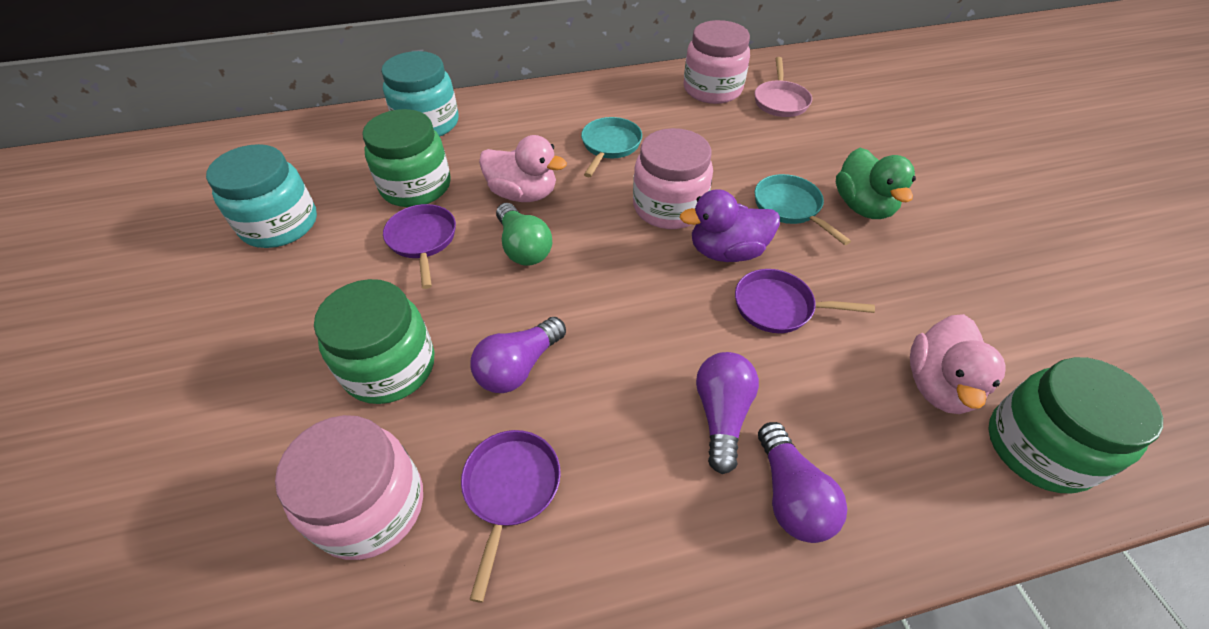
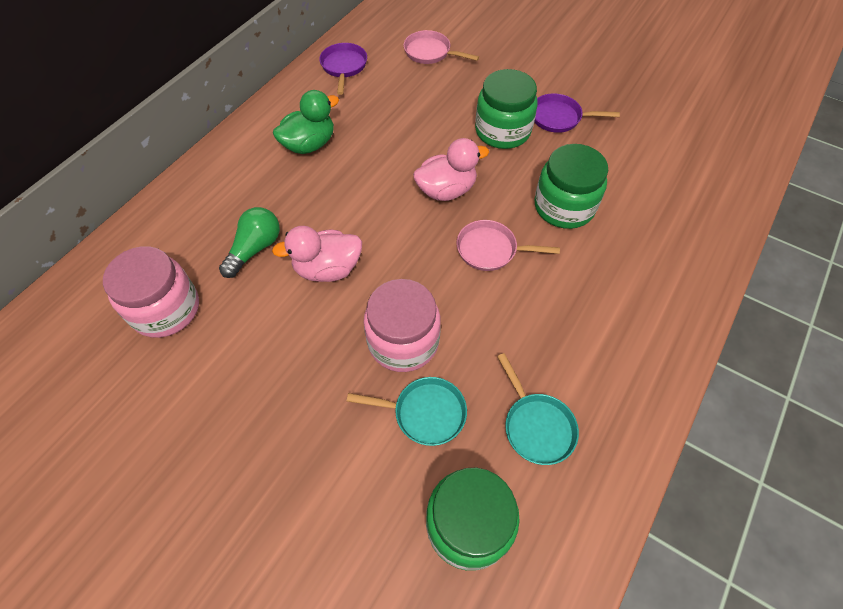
pink jar: [275,415,423,560] [633,128,713,229] [684,20,750,104] = 3 -> [103,246,199,338] [364,279,441,372] = 2
pink pan: [755,57,812,117] = 1 -> [404,30,479,64] [457,220,560,271] = 2
purple duck: [680,189,780,262] = 1 -> none = 0
purple light bulb: [471,317,566,393] [696,352,759,474] [758,422,847,543] = 3 -> none = 0
purple pan: [383,204,456,289] [461,430,561,603] [735,269,875,333] = 3 -> [319,43,367,95] [534,93,620,133] = 2
turquoise jar: [206,144,317,248] [381,51,458,137] = 2 -> none = 0

